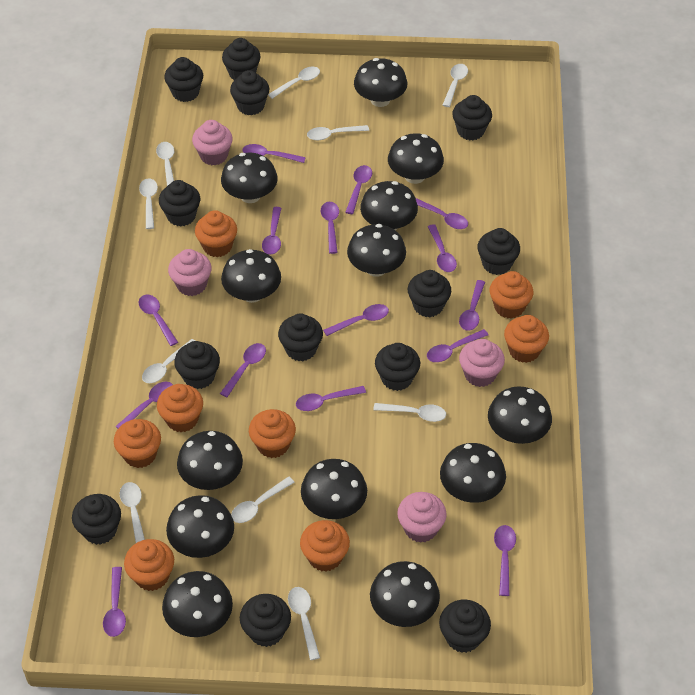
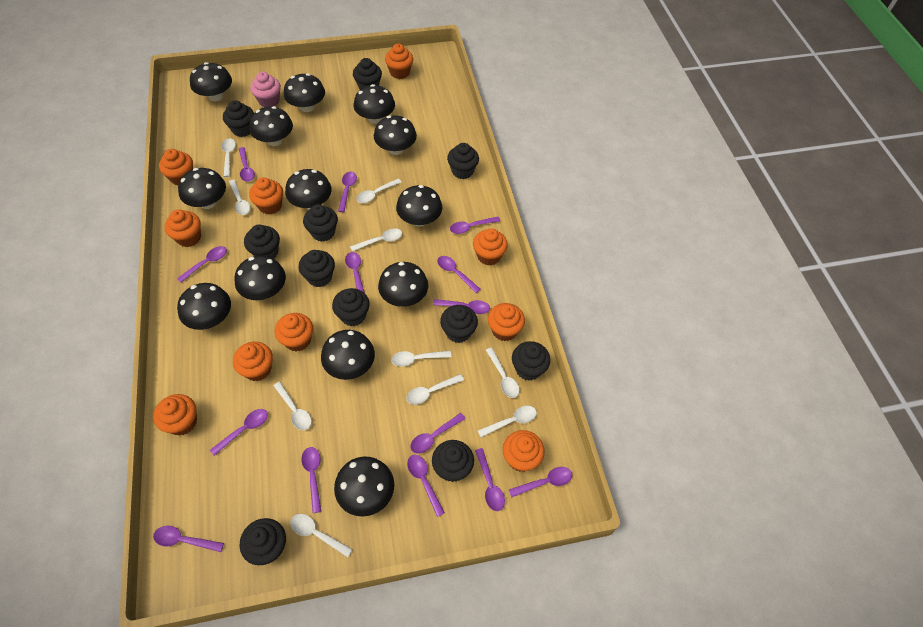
black cupcake: [72,494,121,545] [159,180,200,226] [164,57,203,102] [174,341,220,389] [222,38,261,80] [230,70,269,115] [240,594,291,647] [278,313,323,361] [375,343,420,391] [408,270,451,317] [439,600,491,653] [452,95,492,140] [477,228,520,275] = 13 -> [223,100,254,137] [240,518,286,565] [244,224,280,259] [298,250,335,287] [303,204,338,242] [332,288,370,326] [353,58,382,90] [432,440,474,482] [440,305,478,343] [447,143,479,179] [512,341,550,381] = 11
orange cupcake: [114,419,161,468] [124,539,174,591] [157,384,203,432] [195,210,237,257] [249,409,296,458] [300,520,350,572] [490,271,533,319] [504,315,549,363] = 8 -> [153,394,197,436] [159,149,193,186] [165,209,201,247] [233,342,273,381] [249,177,283,215] [275,313,313,351] [385,44,413,79] [473,228,508,265] [488,303,525,341] [503,430,545,472] = 10
pink cupcake: [168,249,212,296] [192,120,233,165] [397,492,447,543] [459,339,505,387] = 4 -> [250,72,281,107] = 1
purple spoon: [103,567,126,637] [115,382,173,429] [139,294,178,346] [220,343,266,397] [243,144,306,163] [262,207,281,255] [296,386,366,411] [321,202,339,254] [323,304,389,336] [345,165,372,214] [416,198,468,229] [427,224,457,272] [427,329,489,362] [459,280,485,331] [494,525,516,596] = 15 -> [153,526,224,552] [177,246,227,283] [210,409,268,456] [239,147,255,182] [301,447,321,513] [338,172,357,212] [345,252,365,293] [407,455,445,517] [410,413,466,454] [433,299,490,314] [437,256,481,293] [450,217,500,234] [475,448,505,511] [509,467,572,497] = 14

